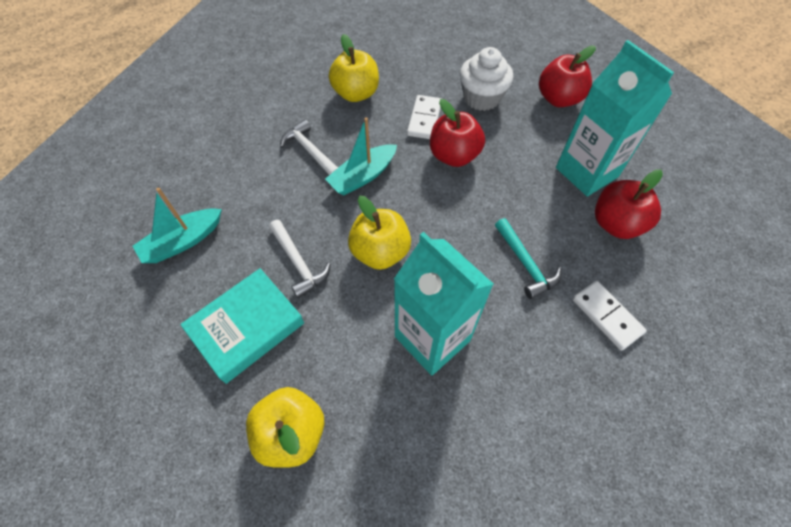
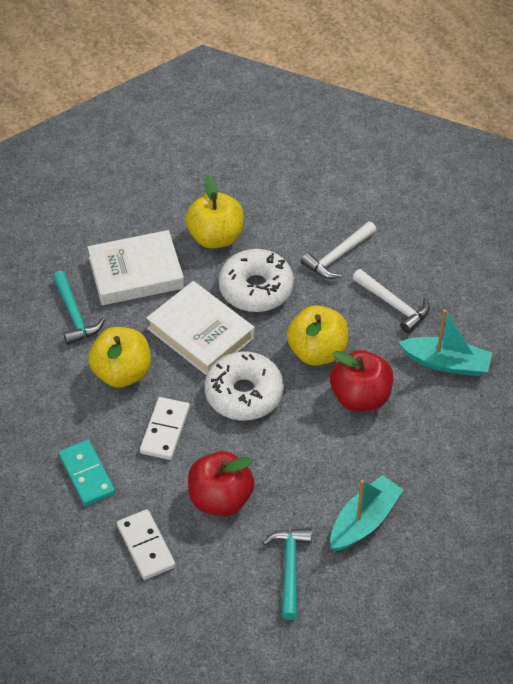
red apple: [430,99,485,167] [539,46,596,107] [595,170,663,239] = 3 -> [188,451,254,516] [330,350,393,411] = 2
turquoise book: [180,268,304,384] = 1 -> none = 0
turquoise carton: [394,232,494,376] [556,40,674,197] = 2 -> none = 0
turquoise domino: none = 0 -> [59,440,115,506] = 1
turquoise hammer: [495,218,561,299] = 1 -> [53,271,105,345] [263,528,312,620] = 2
white book: none = 0 -> [87,230,184,305] [146,281,255,375] = 2
white cupcake: [460,47,513,111] = 1 -> none = 0
white donut: none = 0 -> [205,351,284,420] [219,249,294,312] = 2

